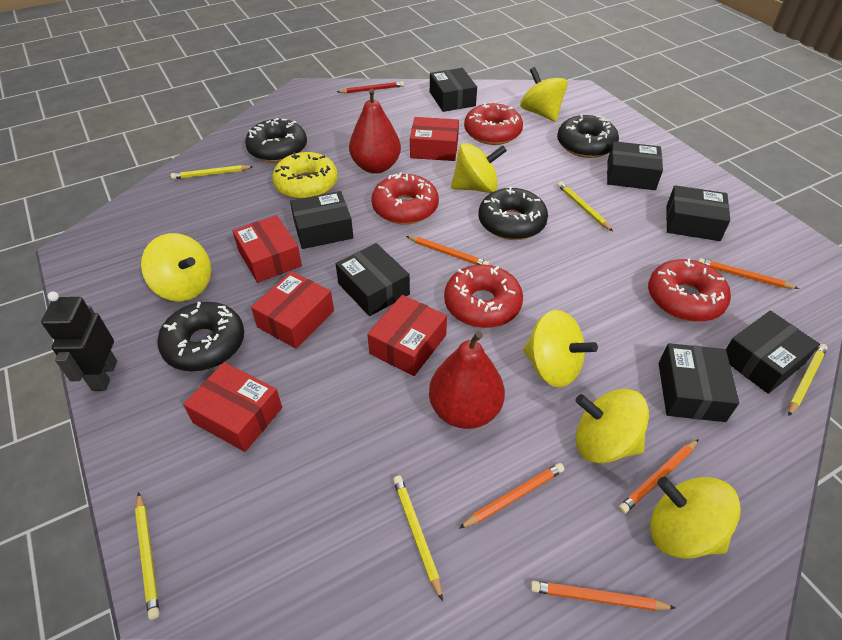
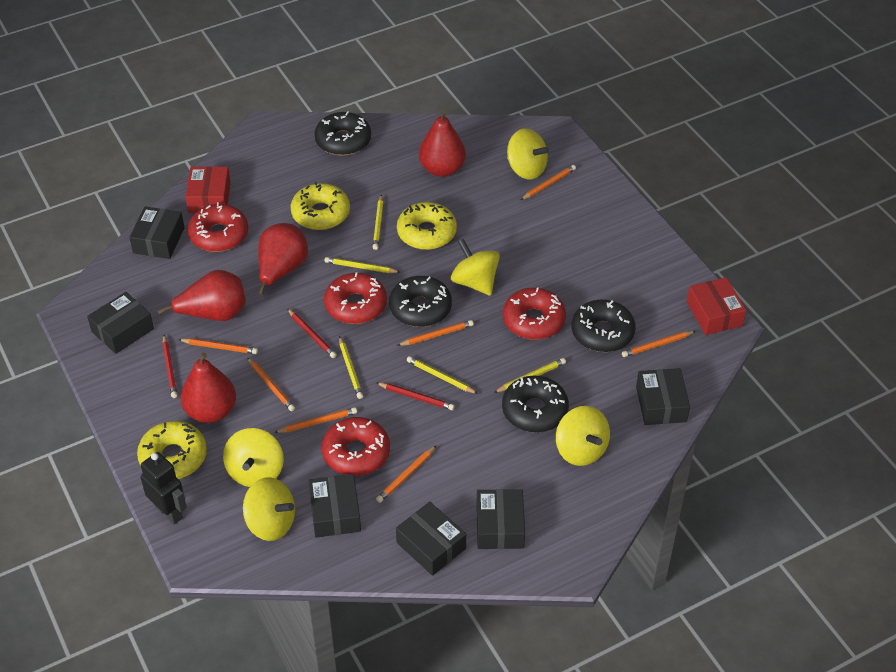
black box: [290,191,353,249] [336,243,410,316] [430,68,477,112] [607,141,663,190] [659,343,739,422] [666,185,730,241] [726,311,820,394] = 7 -> [87,292,154,354] [129,206,185,259] [308,474,361,538] [396,502,466,576] [476,489,525,549] [636,368,690,425] = 6
orange pencil: [406,236,489,265] [459,463,564,529] [530,581,676,611] [618,439,699,514] [698,258,799,289] = 5 -> [178,338,258,354] [247,357,295,411] [274,407,357,433] [376,446,436,503] [397,320,474,346] [521,165,576,200] [622,331,695,357] = 7
red box: [183,362,282,452] [233,215,302,283] [251,271,334,349] [367,295,447,376] [410,117,459,161] = 5 -> [185,166,231,213] [687,277,746,335] = 2
red pear: [349,88,401,174] [429,331,505,429] = 2 -> [158,270,246,321] [181,353,236,423] [258,223,308,295] [419,110,466,177] = 4
red pencil: [337,81,404,93] = 1 -> [162,335,177,398] [287,308,337,358] [377,382,455,410] = 3
yellow donut: [272,152,338,199] = 1 -> [137,421,207,479] [291,182,350,230] [397,202,457,250] = 3
yellow spinning top: [141,233,211,302] [451,143,507,193] [520,67,568,122] [523,310,598,388] [575,389,649,464] [650,477,741,559] = 6 -> [223,428,284,487] [243,477,295,541] [451,239,500,296] [507,129,549,179] [556,406,610,466] = 5

